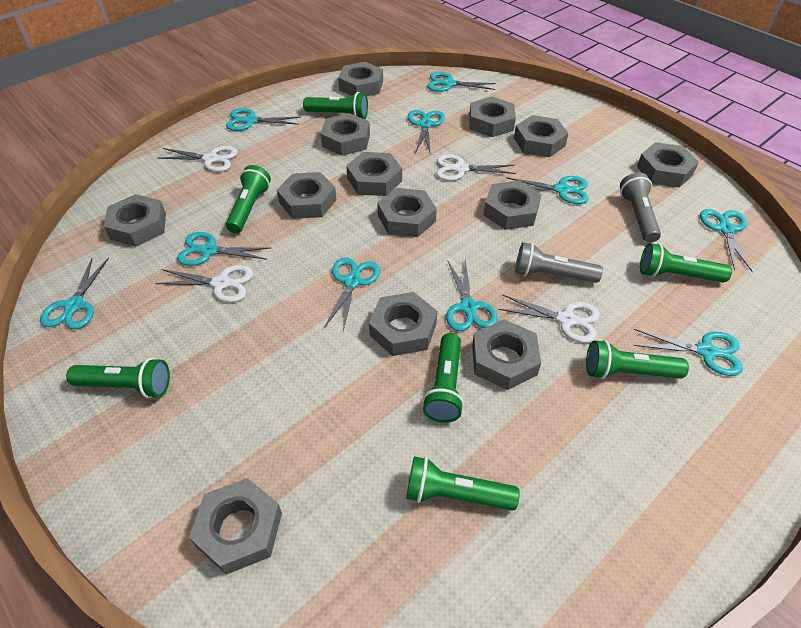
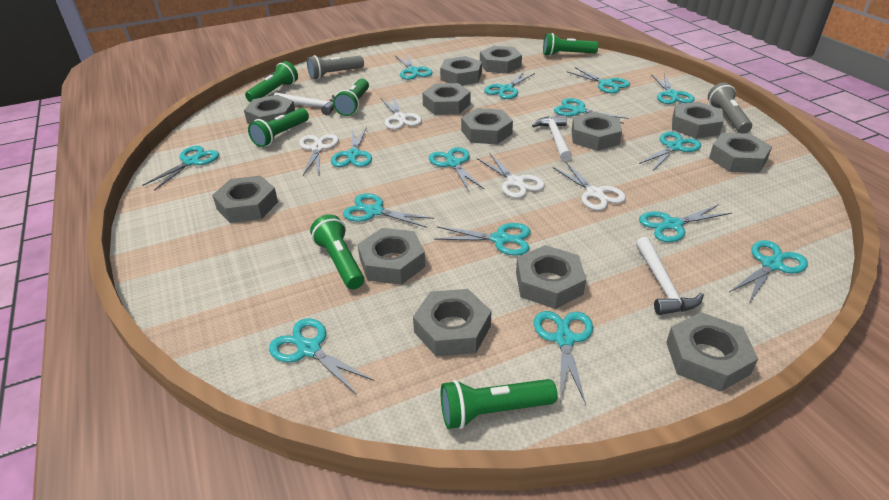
green flashlight: [66,358,170,398] [226,165,271,233] [303,92,368,119] [406,456,520,511] [423,333,464,423] [586,340,689,379] [640,243,732,282] = 7 -> [245,61,298,102] [248,108,309,147] [310,214,364,289] [333,79,369,116] [441,379,558,429] [543,33,598,56] = 6
turquoise scissors: [40,257,109,329] [177,232,271,266] [226,108,301,131] [324,257,380,331] [408,110,445,152] [427,72,496,92] [446,260,498,331] [507,176,589,204] [634,329,743,376] [700,209,753,272] = 10 -> [142,146,219,191] [269,318,374,395] [331,127,372,167] [343,193,434,228] [396,53,432,80] [429,147,485,191] [434,223,531,256] [484,72,535,99] [534,311,593,404] [554,98,629,124] [568,67,630,93] [639,132,701,170] [639,204,732,242] [651,74,694,104] [730,240,808,302] = 15
white hammer: none = 0 -> [274,93,335,115] [532,115,572,161] [636,237,704,315] = 3

